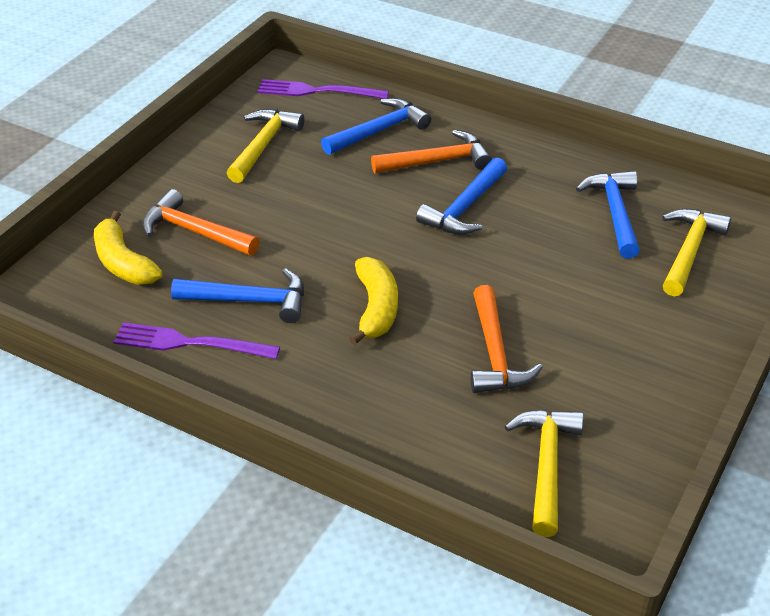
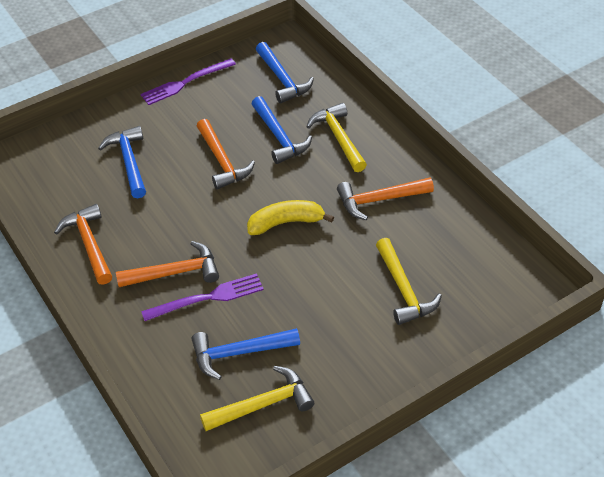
orange hammer: [142,189,259,256] [371,130,492,173] [471,285,543,393] = 3 -> [54,204,112,285] [116,241,219,287] [197,119,255,190] [337,178,434,220] = 4
yellow banana: [94,211,163,285] [349,257,398,345] = 2 -> [247,200,334,235] = 1

